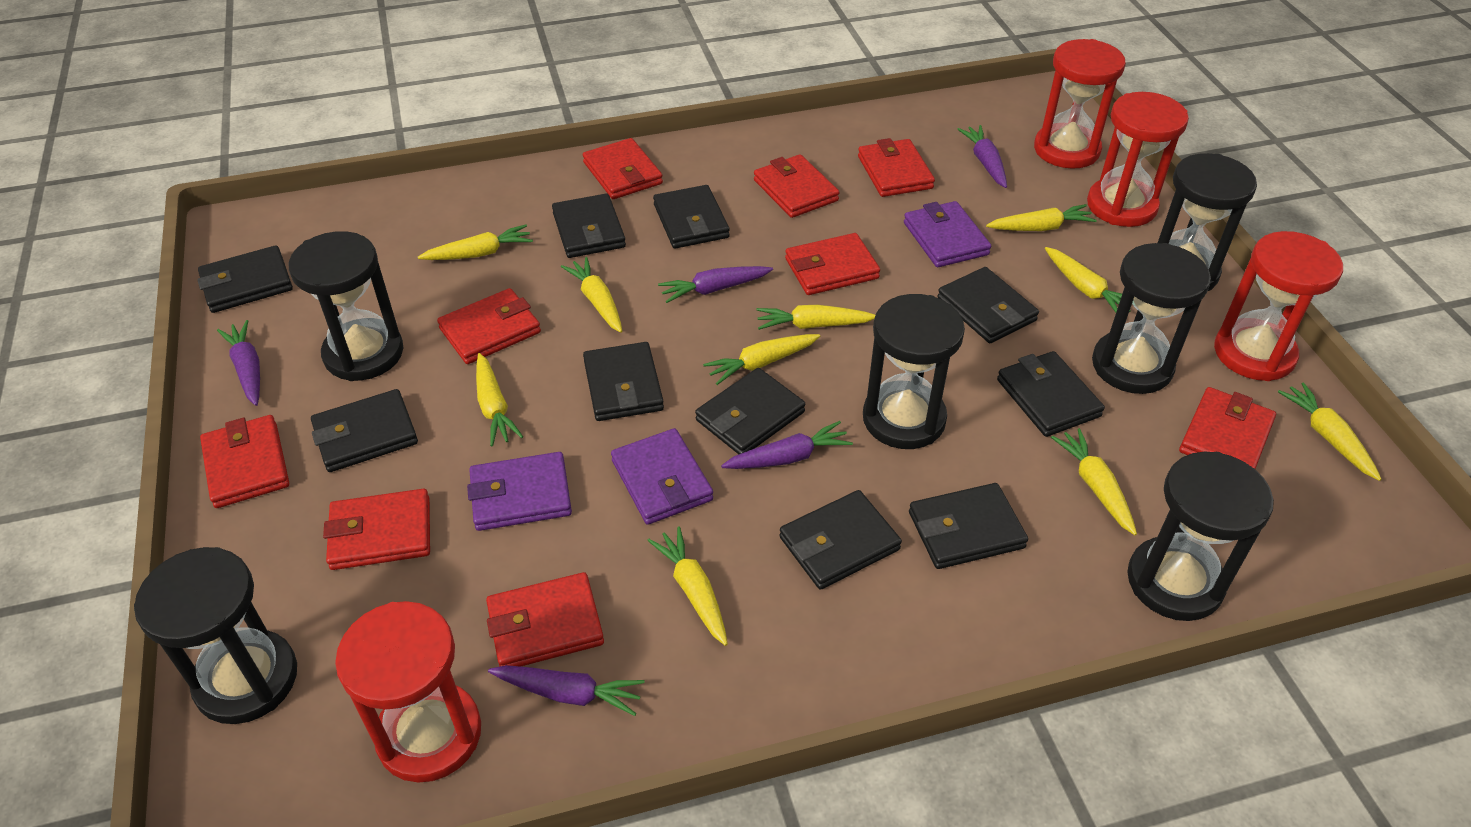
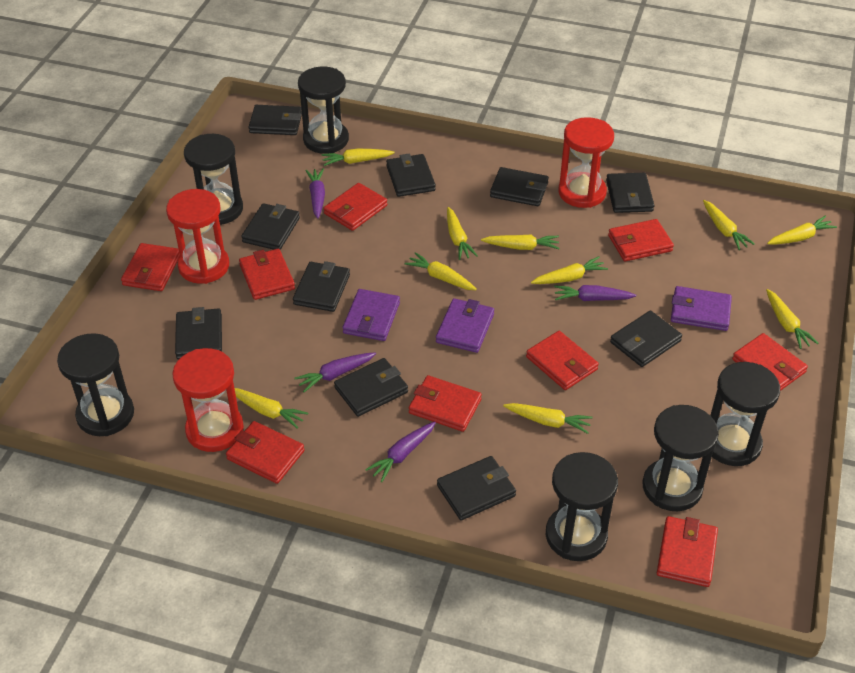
purple carrot: [217,320,260,406] [488,665,645,716] [658,266,773,303] [721,421,853,469] [957,125,1007,188] = 5 -> [295,352,376,392] [305,168,325,219] [365,421,436,482] [554,285,636,301] = 4
red hourglass: [335,601,481,783] [1034,39,1126,169] [1087,92,1189,227] [1214,231,1343,381] = 4 -> [166,189,229,284] [172,348,244,452] [558,117,614,208] = 3

